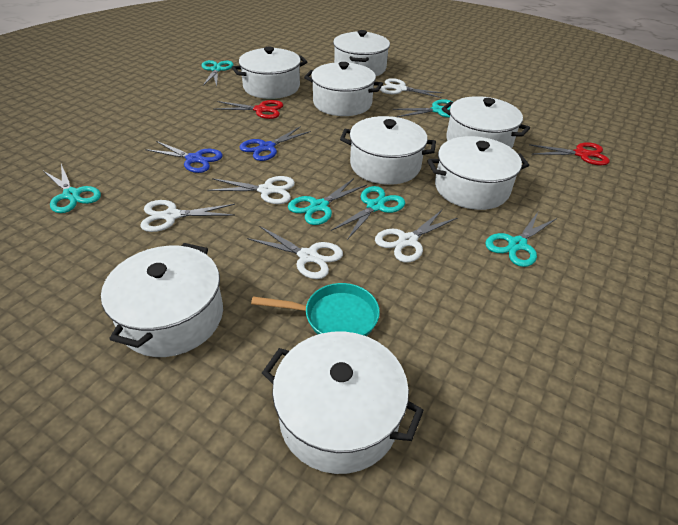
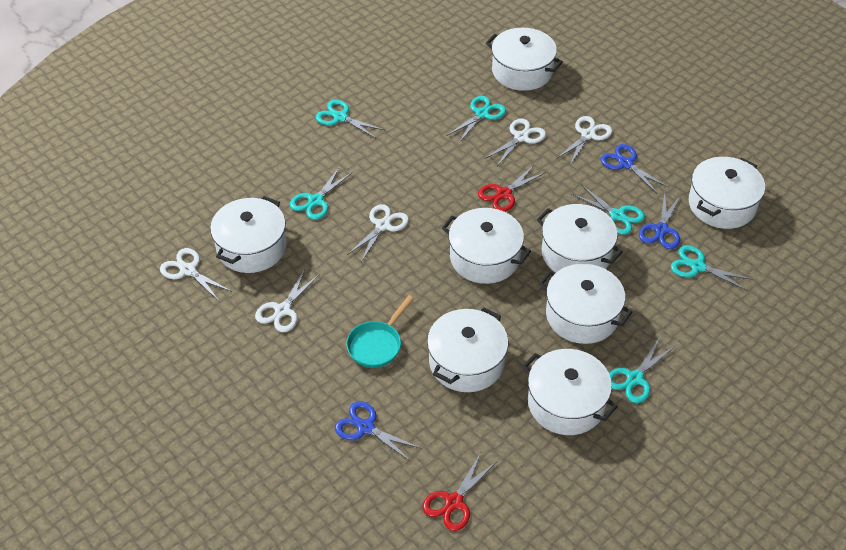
blue scissors: [145,141,223,173] [240,126,311,161] = 2 -> [335,401,422,462] [600,144,669,194] [639,192,680,249] = 3

